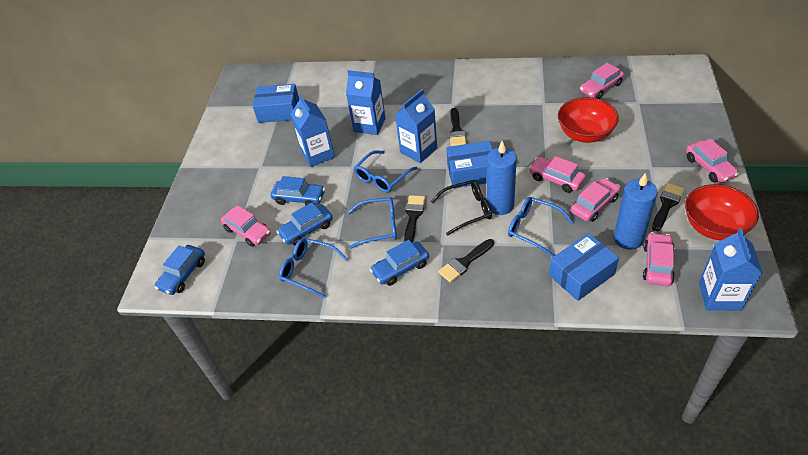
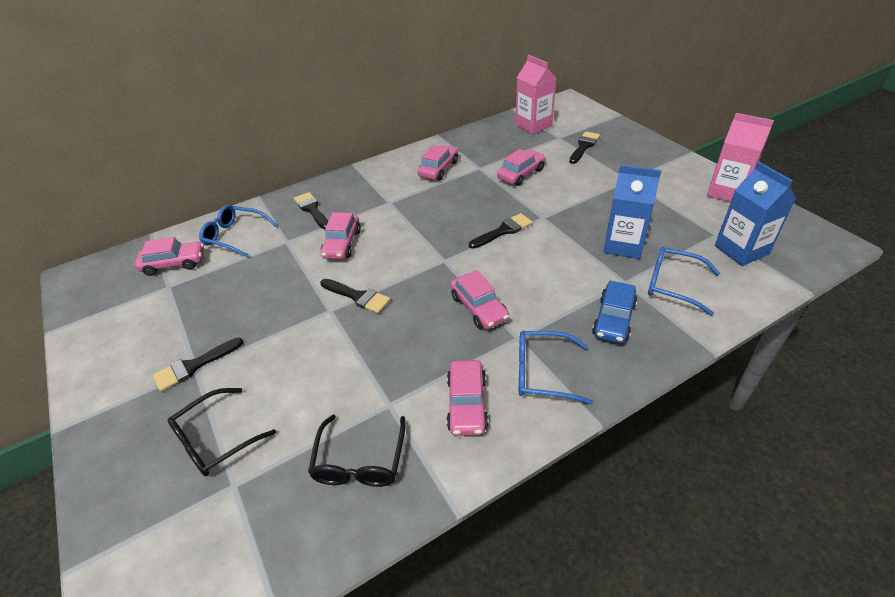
black brush: [404,195,425,242] [438,239,494,283] [449,108,466,146] [652,183,684,231] = 4 -> [153,338,243,391] [294,192,328,229] [321,279,390,313] [469,213,533,249] [569,131,600,164] = 5
black glasses: [431,180,492,235] = 1 -> [168,388,276,476] [308,415,406,487] = 2
blue box: [253,84,299,123] [446,141,493,188] [549,233,619,301] = 3 -> none = 0
blue candle: [487,141,517,215] [614,173,658,250] = 2 -> none = 0
blue car: [155,245,205,295] [271,176,325,205] [276,202,333,245] [370,240,429,286] = 4 -> [592,281,637,344] = 1
blue carton: [291,94,335,167] [346,70,386,135] [395,89,437,163] [699,228,763,311] = 4 -> [603,165,661,259] [715,162,796,266] = 2
blue glasses: [279,238,348,298] [348,197,397,249] [354,150,417,193] [508,197,573,257] = 4 -> [199,205,277,258] [519,331,593,405] [648,247,720,316] = 3
pink carton: none = 0 -> [516,55,556,134] [707,113,774,202] = 2
red bowl: [558,97,619,143] [685,184,759,240] = 2 -> none = 0

